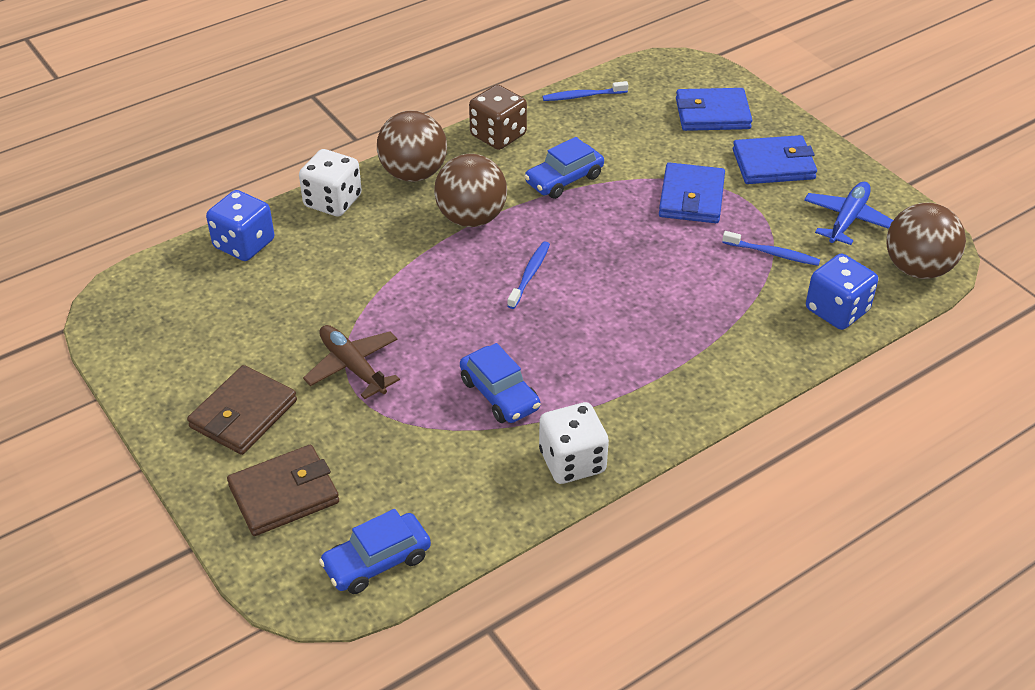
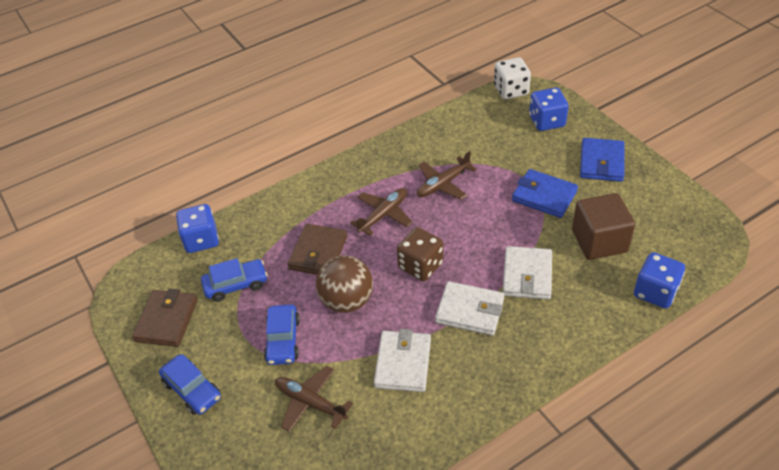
blue dice: [206,190,274,261] [806,254,878,330] = 2 -> [176,204,219,253] [529,88,569,131] [634,252,685,309] = 3
blue plane: [804,182,893,245] = 1 -> none = 0
blue toothbrush: [507,241,550,309] [543,81,628,101] [722,231,820,266] = 3 -> none = 0
blue wallet: [659,162,725,223] [676,88,752,131] [733,135,817,184] = 3 -> [512,169,578,218] [580,138,624,182] = 2
brown ball: [377,110,447,182] [434,154,507,227] [887,203,966,279] = 3 -> [316,255,373,313] = 1
brown cube: none = 0 -> [572,193,635,260] = 1
brown plane: [303,325,400,399] = 1 -> [275,366,353,432] [350,188,412,236] [417,151,477,199] = 3
white dice: [299,149,362,216] [539,402,609,484] = 2 -> [494,57,531,99] = 1
white wallet: none = 0 -> [374,329,431,392] [435,281,504,336] [503,246,552,300] = 3

